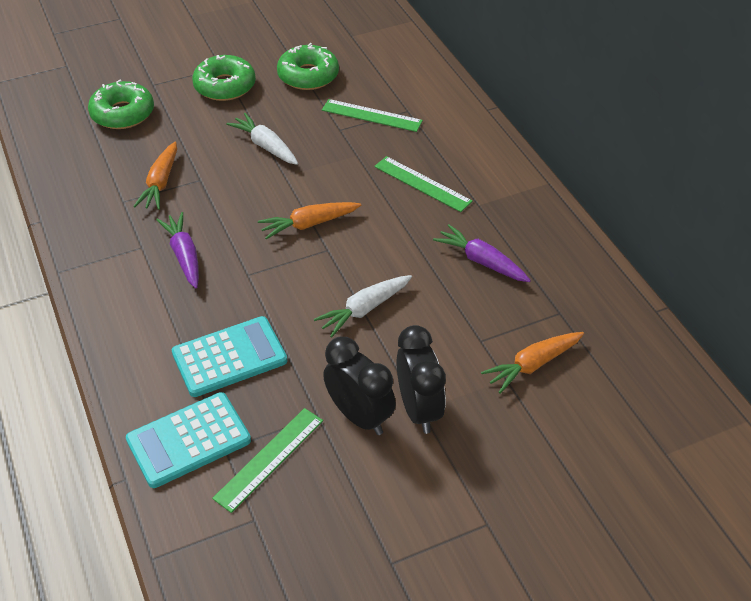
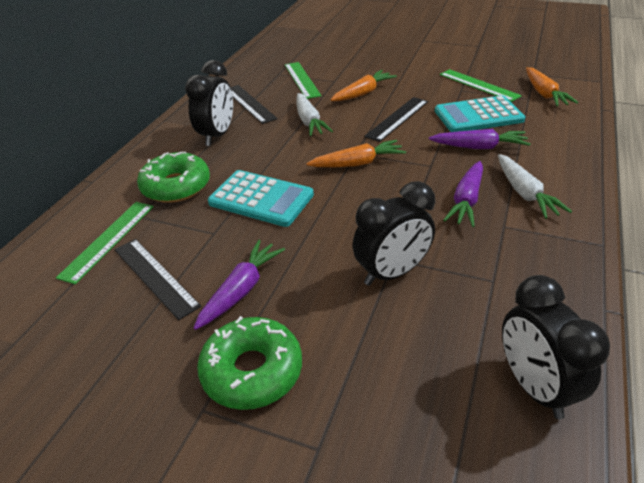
black clock: [323,337,396,435] [396,325,446,434] = 2 -> [185,60,233,146] [353,181,435,286] [502,275,610,419] = 3
black ruler: none = 0 -> [114,239,201,320] [230,85,278,124] [364,97,428,142] = 3
green donut: [88,79,154,129] [192,55,256,101] [277,43,339,90] = 3 -> [137,152,210,203] [197,316,302,410] = 2
purple carrot: [156,212,199,288] [433,224,531,282] = 2 -> [194,240,285,330] [429,129,530,149] [443,161,483,227] = 3

